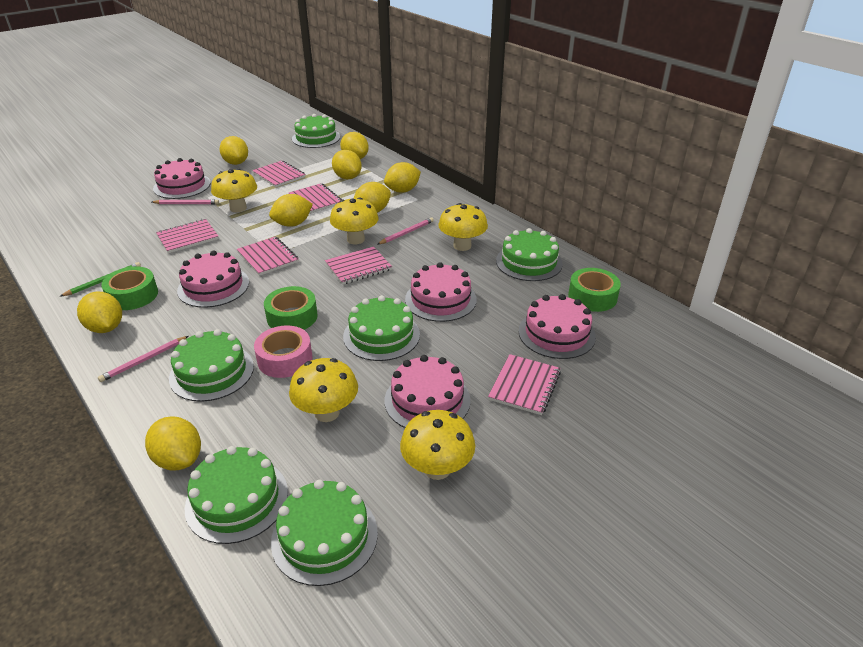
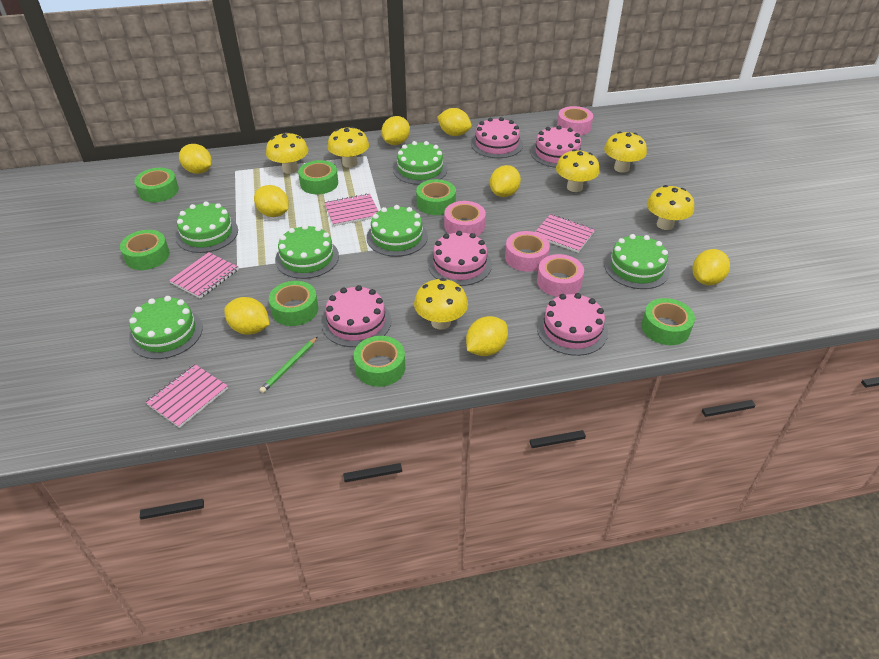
green tape: [101,267,158,310] [264,286,318,330] [568,268,621,312] = 3 -> [120,230,170,270] [134,168,179,202] [269,281,318,326] [298,160,338,194] [354,336,405,387] [416,179,456,215] [641,298,695,345] = 7
pink notebook: [156,219,219,253] [237,236,299,276] [252,161,306,187] [289,183,342,214] [325,246,392,285] [488,354,561,415] = 6 -> [145,364,228,428] [169,252,239,299] [324,193,379,226] [535,214,595,253] = 4
pink pencil: [98,336,188,382] [152,200,219,205] [378,217,434,244] = 3 -> none = 0
pink tape: [254,326,313,378] = 1 -> [444,201,486,236] [505,231,550,272] [537,254,584,297] [557,106,593,135] = 4
yellow mushroom: [211,168,257,212] [289,358,358,422] [330,197,379,244] [400,410,475,480] [438,203,488,251] = 5 -> [266,132,308,174] [327,126,369,168] [414,278,468,330] [556,149,600,192] [604,131,647,173] [647,185,694,230] = 6

